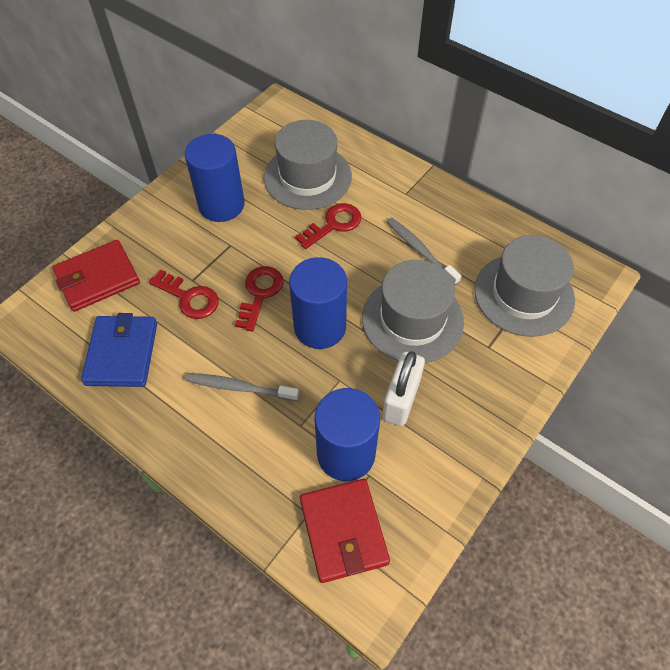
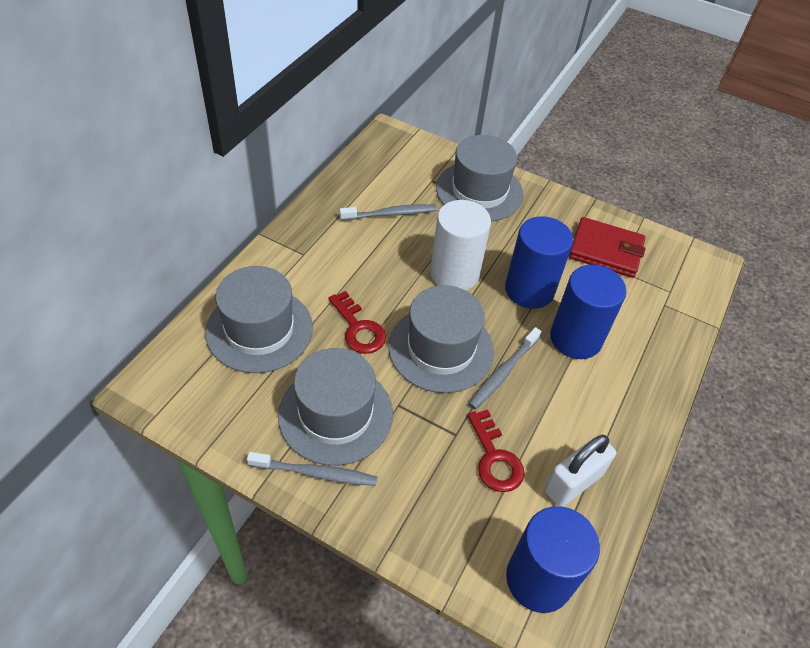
blue wallet: [81,313,157,387] = 1 -> none = 0
grey hat: [264,120,352,210] [362,260,464,363] [474,235,575,337] = 3 -> [205,266,313,373] [278,348,393,466] [388,285,494,393] [436,135,524,221] = 4
grey toothbrush: [185,373,299,401] [386,217,461,285] = 2 -> [247,452,377,486] [339,204,437,221] [469,327,541,409] = 3
red key: [149,270,219,319] [235,266,284,332] [295,203,362,249] = 3 -> [329,291,386,354] [468,409,525,492] = 2
red wallet: [53,240,140,312] [300,479,390,583] = 2 -> [569,217,646,278] = 1
white cylinder: none = 0 -> [430,200,491,290] = 1

